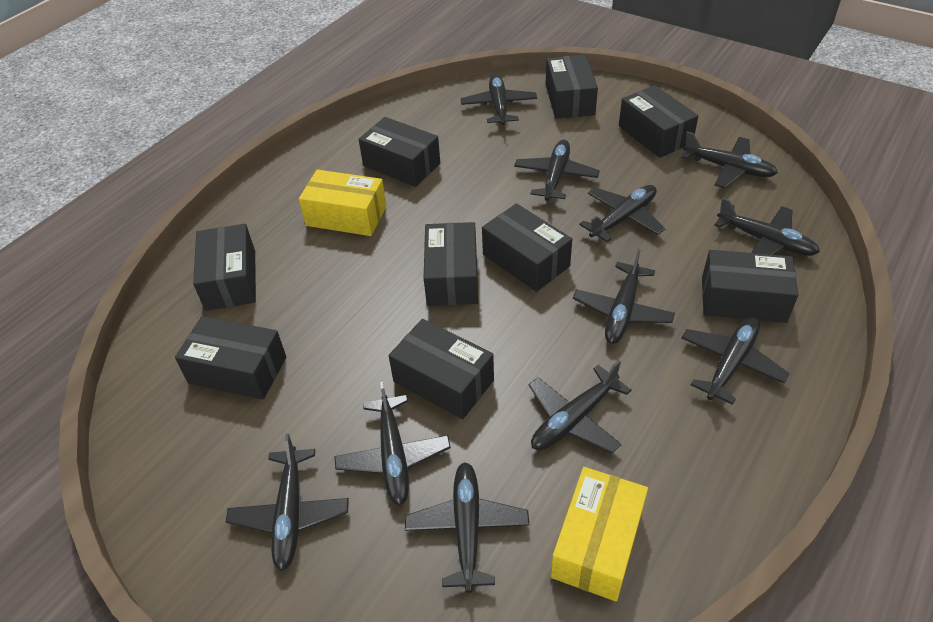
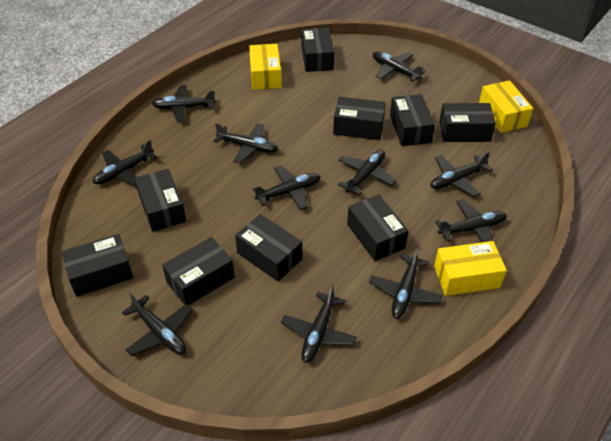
yellow box: [299,170,386,236] [551,467,648,602] = 2 -> [249,44,282,90] [434,241,507,296] [479,80,533,133] = 3

